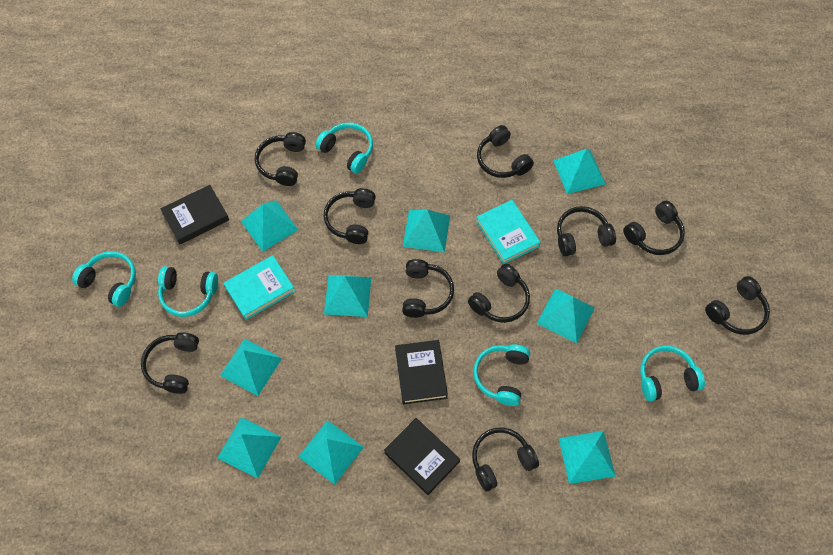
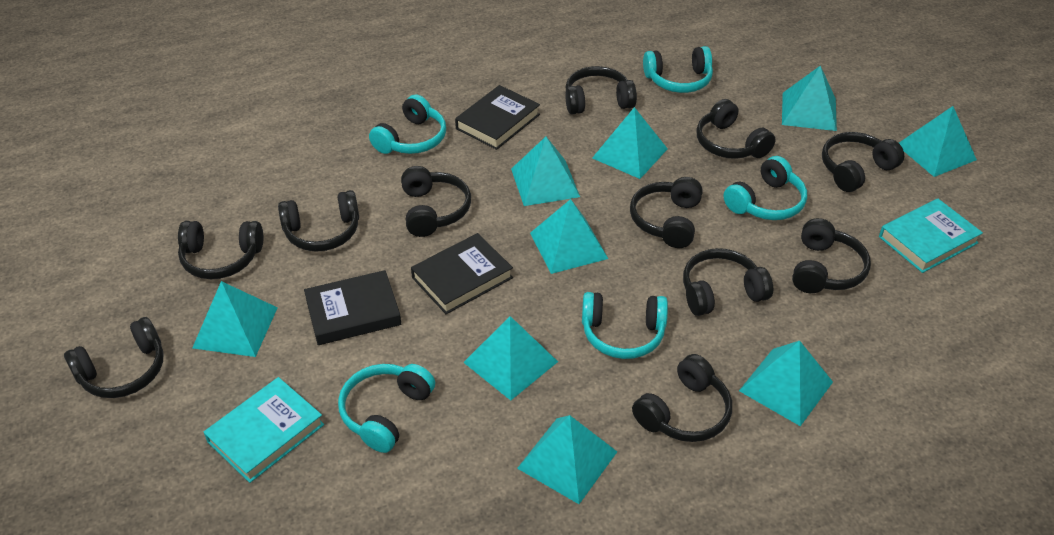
black headphones: [141,332,199,394] [255,132,306,186] [324,188,376,244] [402,259,454,318] [468,264,530,323] [472,427,539,491] [477,125,534,178] [557,206,616,256] [623,201,685,255] [705,276,770,335] = 10 -> [64,317,163,398] [178,221,263,279] [278,190,359,252] [401,166,471,237] [565,66,637,114] [630,177,703,248] [632,354,732,442] [683,248,773,316] [696,99,776,159] [792,218,871,293] [822,132,904,192] = 11

